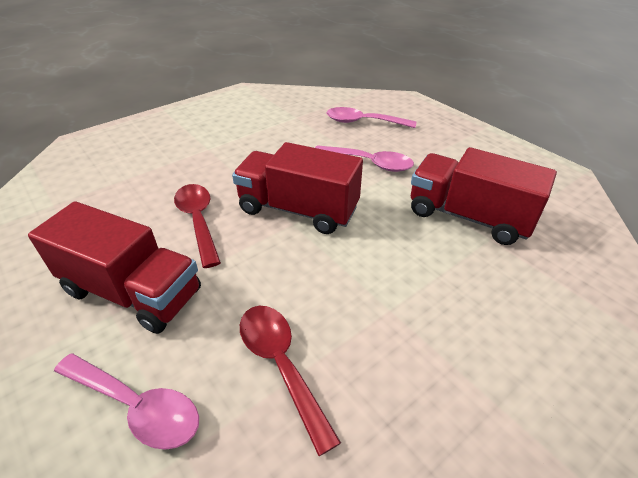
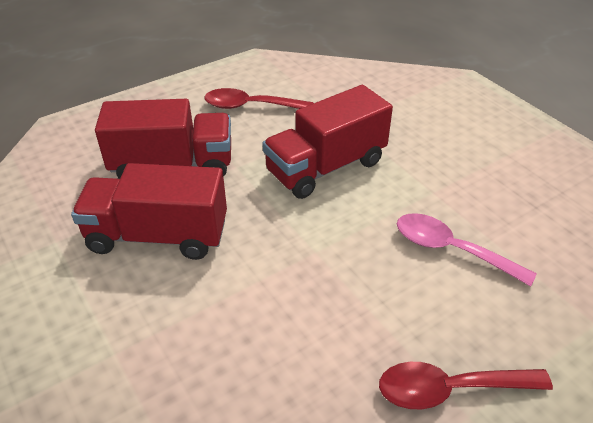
pink spoon: [54,353,199,450] [315,145,414,172] [327,107,416,128] = 3 -> [397,213,537,287] = 1

